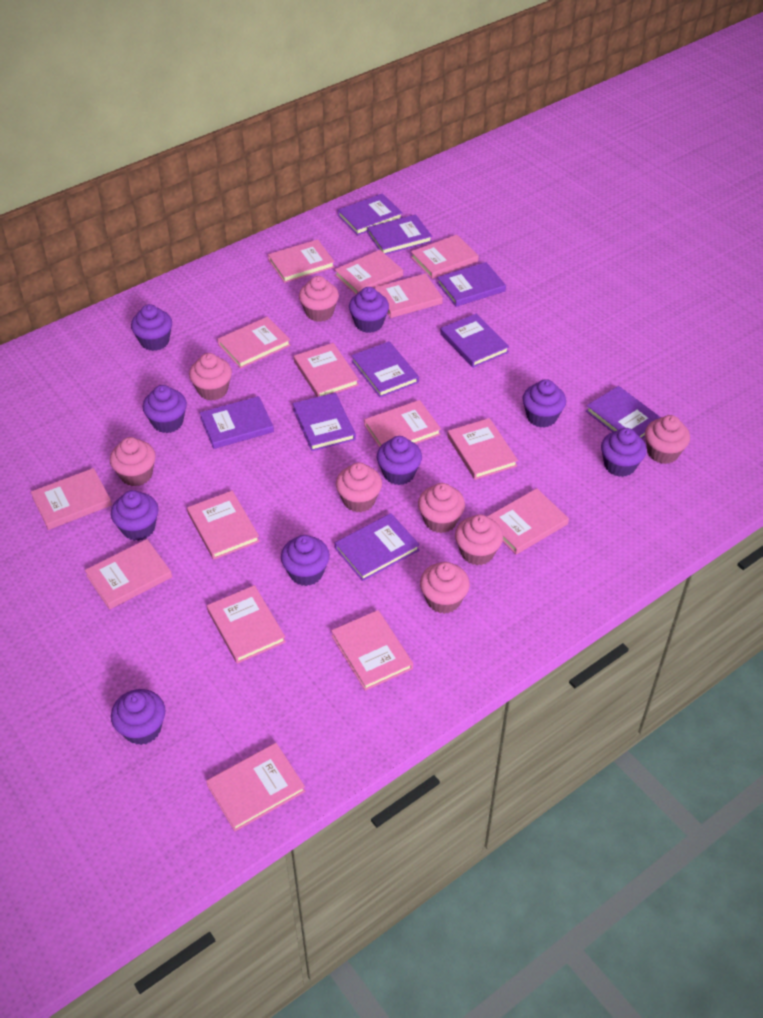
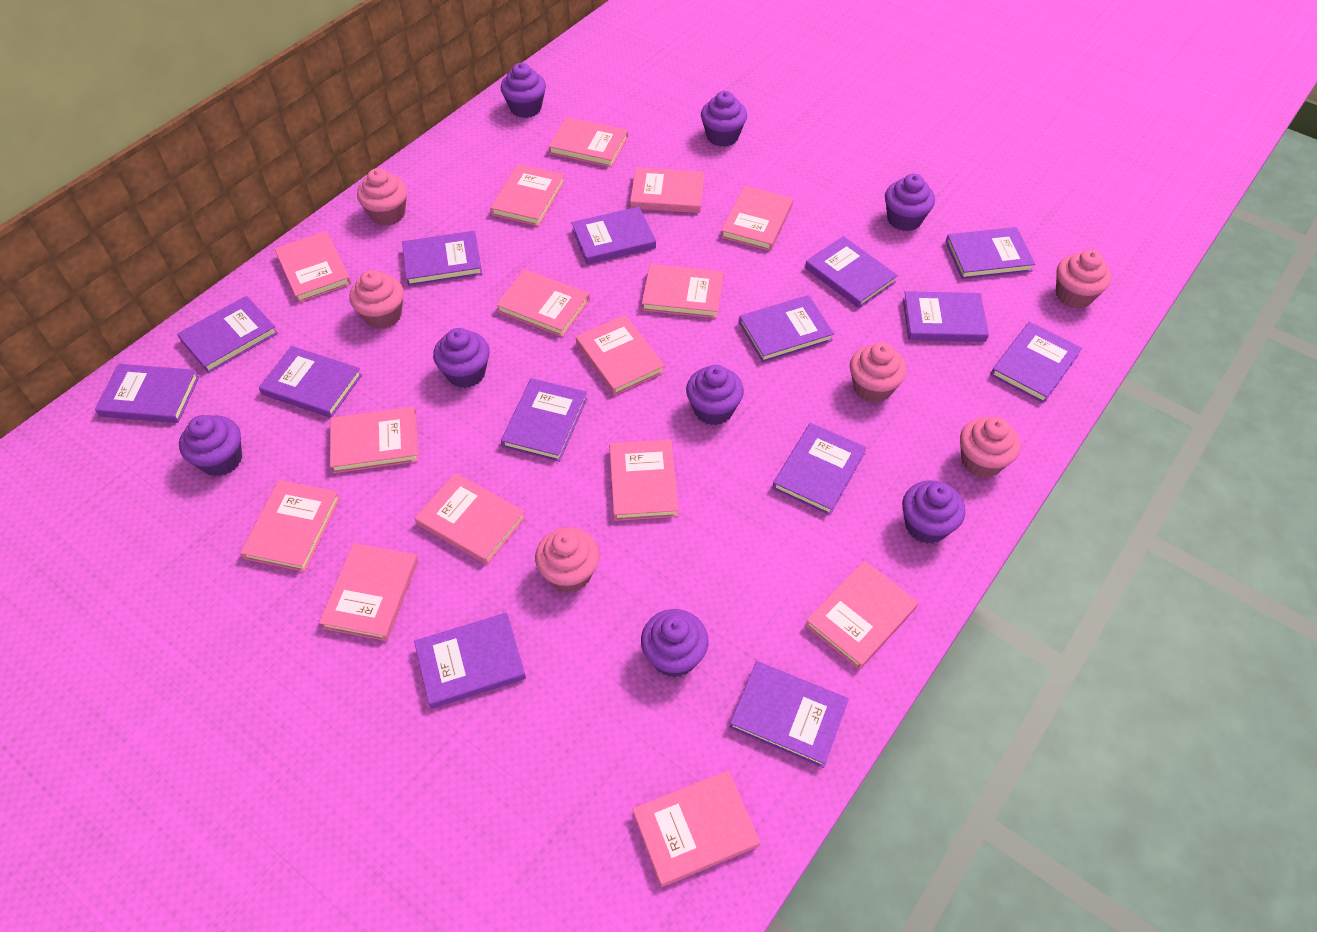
pink cupcake: [110,437,156,486] [189,353,232,400] [299,276,339,322] [336,462,382,512] [418,483,465,533] [420,562,470,614] [455,514,503,565] [645,415,690,464] = 8 -> [349,270,404,329] [357,168,407,226] [535,527,600,593] [850,343,907,403] [960,417,1021,478] [1056,250,1111,309] = 6
purple book: [200,396,274,449] [292,393,356,451] [335,513,420,581] [338,193,403,235] [351,341,419,398] [367,214,432,254] [437,262,506,307] [440,314,509,368] [586,386,661,439] = 9 -> [95,364,199,423] [177,296,278,373] [259,346,362,418] [402,231,482,286] [414,613,526,709] [501,378,587,462] [572,207,656,264] [729,661,849,768] [739,295,834,362] [773,423,866,515] [805,236,898,308] [903,291,989,342] [946,227,1035,279] [991,322,1082,403] = 14
purple cupcake: [111,490,159,541] [111,689,166,745] [131,304,172,351] [143,385,187,433] [281,535,330,586] [349,287,389,333] [377,436,422,485] [522,379,566,428] [601,428,647,477] = 9 -> [179,415,242,476] [433,328,490,388] [501,63,546,118] [641,609,709,677] [686,365,744,425] [701,91,747,147] [885,174,935,231] [902,480,965,544] = 8

